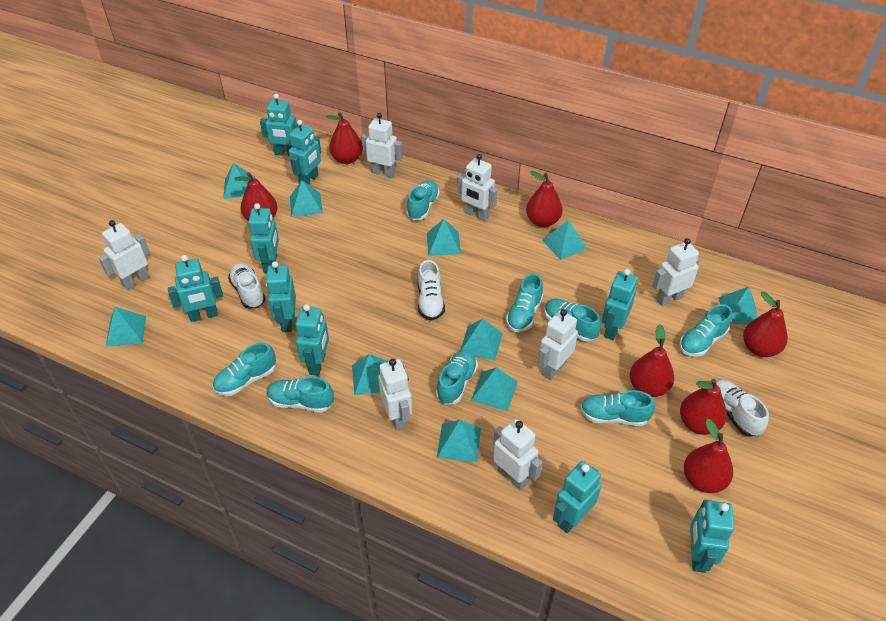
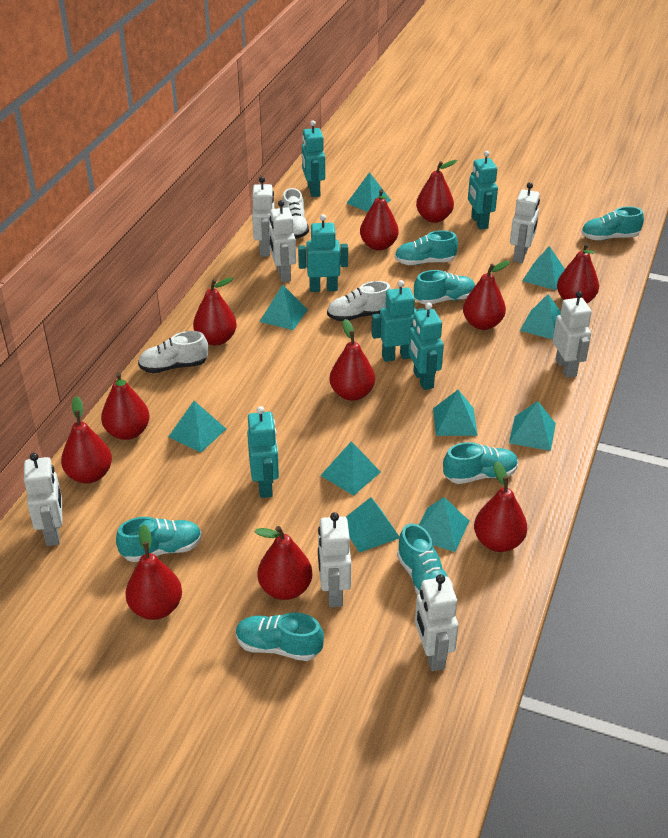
red pear: [234,172,277,221] [326,112,363,164] [526,171,562,227] [630,324,674,397] [680,379,727,435] [684,419,733,493] [743,292,788,357] = 7 -> [61,396,112,484] [101,372,150,440] [126,524,182,620] [193,277,237,346] [255,526,312,600] [330,319,375,401] [360,189,399,251] [416,160,457,223] [463,261,510,330] [474,461,527,552] [557,243,599,303] = 11
turquoise robot: [168,255,223,322] [248,203,279,273] [260,94,298,156] [266,261,296,332] [289,120,321,185] [295,304,329,376] [553,461,602,533] [602,269,638,340] [690,500,734,573] = 9 -> [247,406,279,498] [298,214,348,292] [302,120,325,197] [372,280,424,362] [408,303,444,390] [468,151,498,230] = 6
turquoise shoe: [213,343,276,396] [267,376,334,413] [406,180,440,220] [436,350,478,405] [506,273,543,332] [544,299,601,342] [580,390,655,426] [679,304,732,357] = 8 -> [116,517,202,562] [236,612,324,661] [395,230,458,265] [397,523,453,595] [414,270,475,305] [443,442,518,484] [581,206,644,240] = 7

